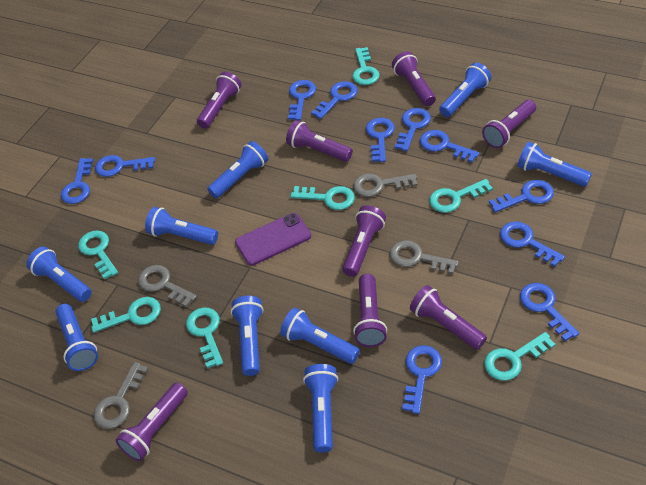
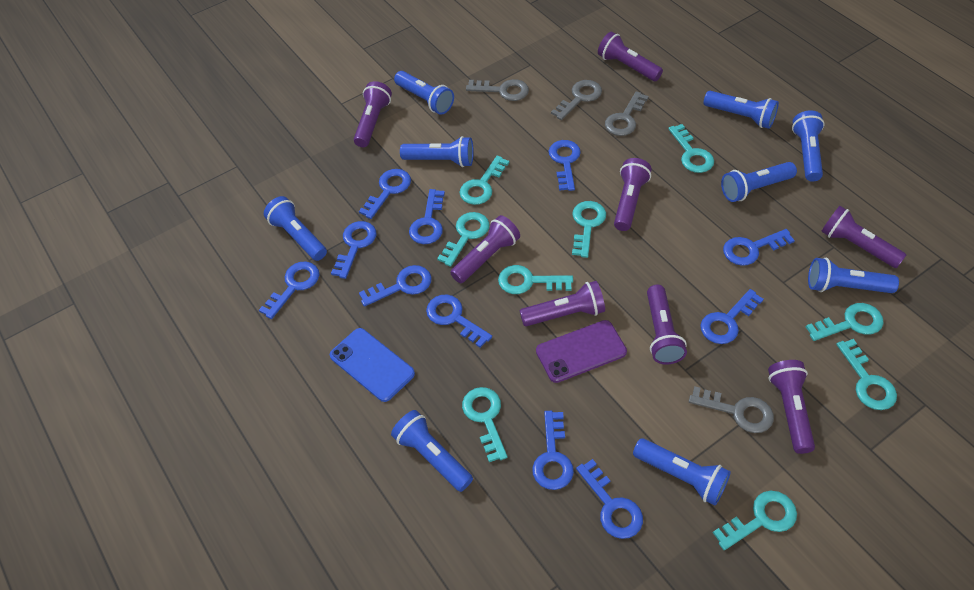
blue phone: none = 0 -> [330,328,415,402] = 1
turquoise key: [78,230,118,280] [91,297,161,333] [186,307,223,369] [290,186,355,210] [352,47,380,85] [429,179,493,213] [484,332,555,381] = 7 -> [437,212,490,267] [459,156,509,205] [462,387,508,462] [498,265,573,294] [572,201,606,258] [668,124,714,173] [713,491,797,550] [806,303,884,341] [836,339,897,410] = 9

